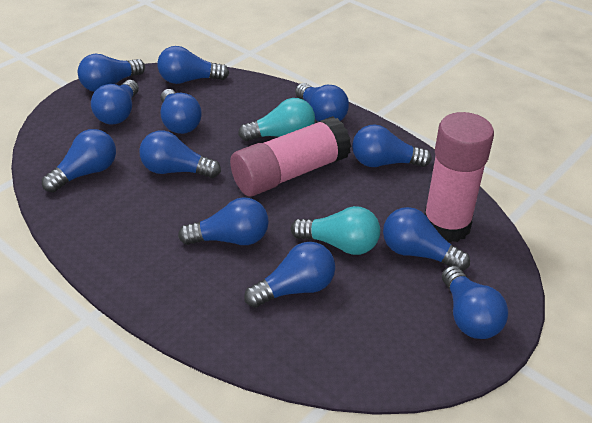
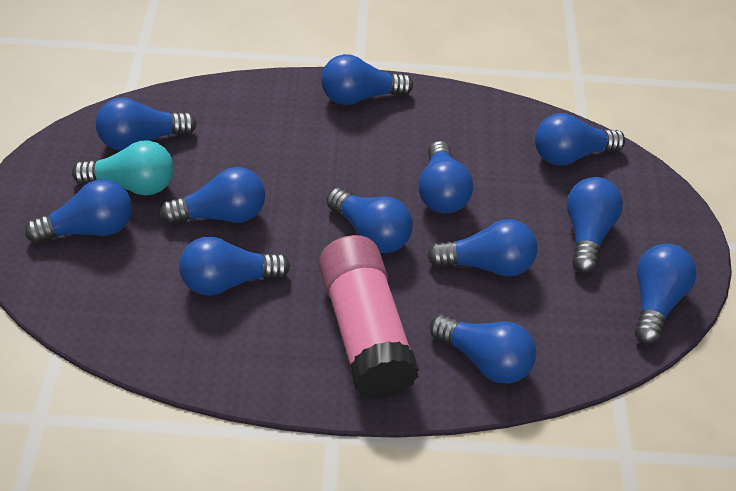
pink glue stick: [230,116,351,196] [424,112,494,242] = 2 -> [319,235,419,399] = 1
turquoise light bulb: [238,98,315,141] [291,206,380,255] = 2 -> [72,140,174,195] = 1

